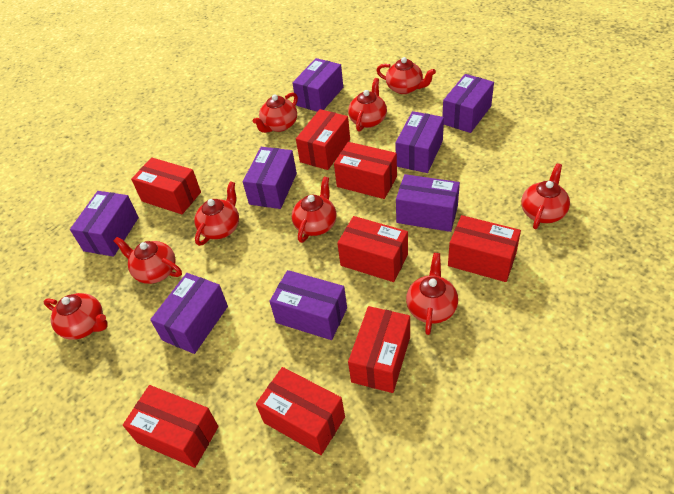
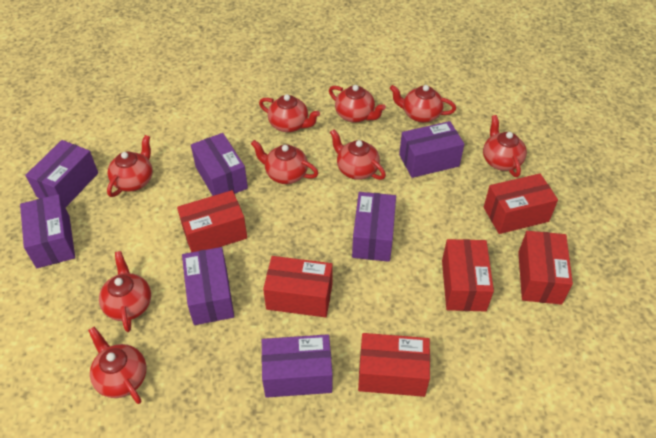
purple box: [70,191,139,257] [150,273,228,354] [243,147,297,209] [269,270,347,340] [292,58,343,112] [395,111,444,173] [396,174,460,232] [442,74,494,133] = 8 -> [20,194,75,268] [25,140,98,208] [182,247,234,325] [191,133,248,196] [261,334,333,398] [352,192,396,262] [399,121,464,178] = 7
red box: [123,385,219,468] [131,158,201,214] [256,367,345,455] [296,109,350,170] [334,142,397,199] [337,216,408,282] [348,306,410,393] [448,215,521,282] = 8 -> [177,190,247,252] [263,256,333,317] [358,333,430,397] [442,239,494,311] [484,174,558,234] [518,231,573,305] = 6

